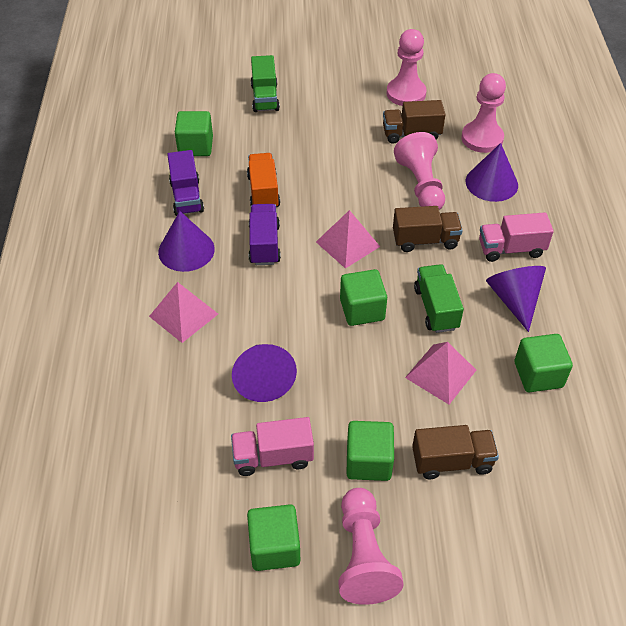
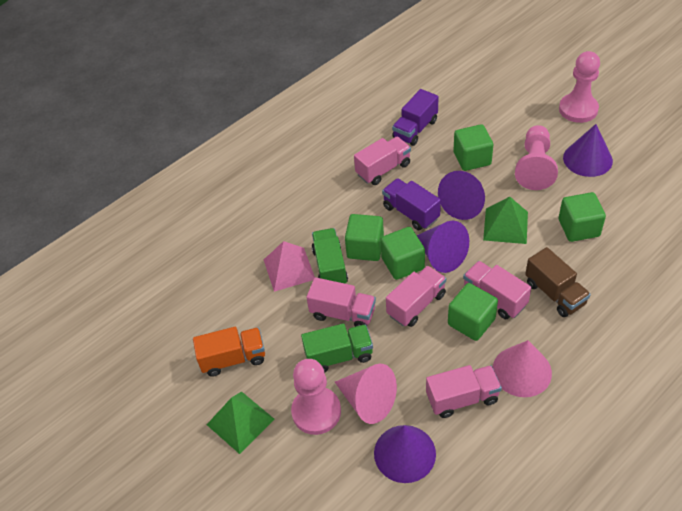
brown truck: [383,100,445,144] [393,206,463,252] [412,425,499,479] = 3 -> [525,247,591,317] = 1
green pyramid: none = 0 -> [207,391,275,454] [483,197,528,244] = 2
pink cone: none = 0 -> [335,364,397,424] [493,340,552,397] = 2
pink pawn: [338,488,404,605] [386,29,427,106] [394,132,445,210] [461,73,506,153] = 4 -> [291,359,341,435] [515,125,558,190] [559,51,600,123] = 3
pink pyramid: [149,282,218,343] [316,210,380,269] [405,342,476,404] = 3 -> [264,241,315,292] = 1
pink truck: [231,417,314,476] [479,212,554,262] = 2 -> [306,277,376,327] [354,136,411,185] [386,266,446,327] [426,365,502,418] [463,261,531,319] = 5

